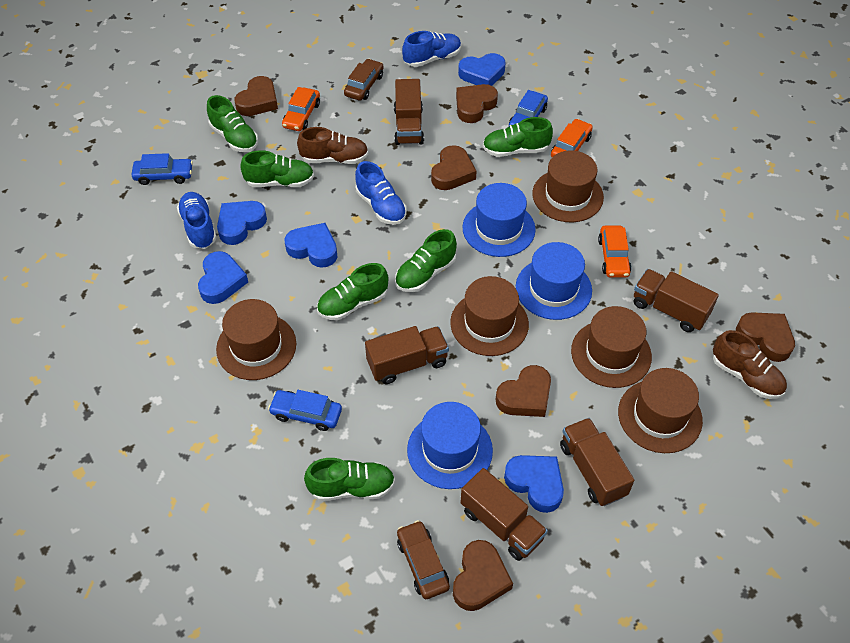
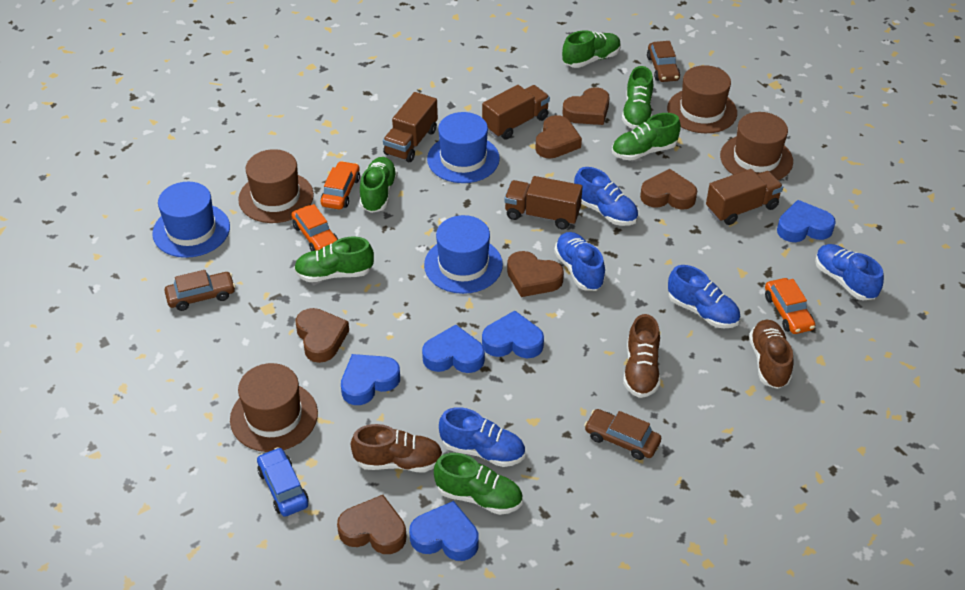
blue car: [132,153,193,185] [268,390,342,431] [509,90,548,126] = 3 -> [257,447,308,517] = 1
blue shoe: [177,192,217,249] [355,161,407,225] [402,31,461,67] = 3 -> [439,407,525,467] [554,232,605,291] [574,167,638,226] [668,265,740,328] [815,244,884,300] = 5
brown car: [344,59,384,101] [397,520,450,599] = 2 -> [164,270,235,311] [584,409,661,460] [647,41,680,82] = 3
brown hat: [216,299,296,380] [450,276,529,356] [532,150,604,222] [571,306,652,388] [618,368,703,453] = 5 -> [230,363,318,452] [238,149,314,223] [667,65,737,133] [720,112,793,180] = 4
brown shoe: [297,127,369,164] [713,330,787,399] = 2 -> [351,424,443,472] [623,314,661,398] [749,320,794,389] = 3
brown truck: [365,326,449,384] [394,79,424,145] [460,468,548,561] [560,418,634,506] [634,269,719,332] = 5 -> [383,92,438,162] [482,85,550,140] [504,176,582,229] [706,169,783,225] = 4

